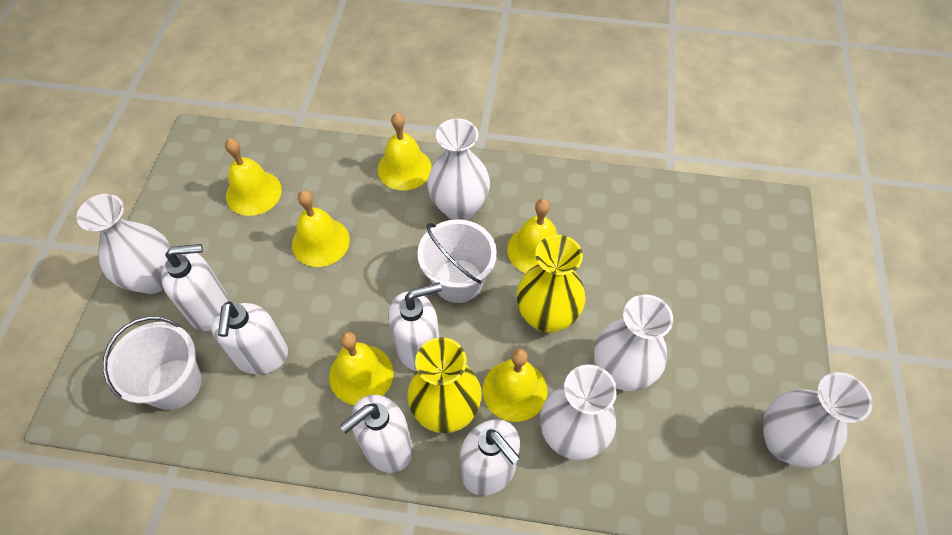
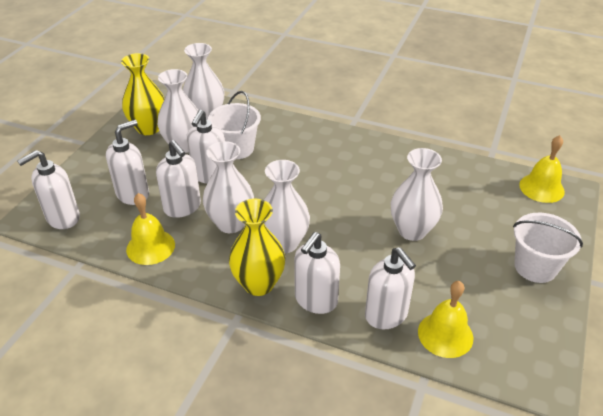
white soap dispenser: [161,244,229,331] [211,301,288,375] [340,395,413,473] [389,282,442,371] [460,419,520,496] = 5 -> [17,150,80,229] [106,120,149,205] [156,140,201,218] [187,110,225,184] [294,232,340,314] [365,247,416,329] = 6
yellow bell: [225,138,282,216] [292,190,350,267] [329,332,393,405] [378,113,432,190] [483,348,547,422] [507,199,557,273] = 6 -> [126,193,175,265] [418,281,473,358] [519,135,565,203] = 3

